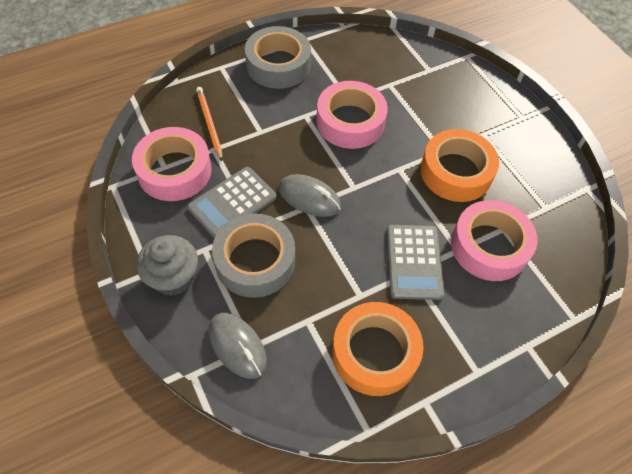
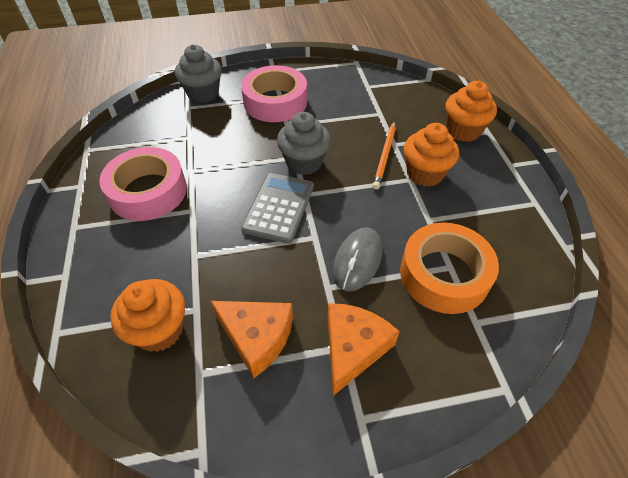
grey calculator: [187,167,277,239] [387,225,444,300] = 2 -> [241,173,314,244] = 1
grey cupcake: [137,235,198,296] = 1 -> [175,45,222,103] [277,112,331,175] = 2
grey mouse: [209,313,267,379] [278,174,341,217] = 2 -> [333,227,383,292] = 1
grey tape: [212,214,295,298] [245,26,311,89] = 2 -> none = 0
orange cheese: none = 0 -> [211,301,293,378] [328,303,400,396] = 2
orange cupcake: none = 0 -> [110,279,185,352] [404,123,459,187] [446,81,497,142] = 3
orange tape: [332,302,424,396] [421,129,499,202] = 2 -> [400,223,499,314] = 1
pink tape: [132,127,212,201] [316,81,388,149] [451,200,538,281] = 3 -> [99,147,187,221] [241,65,307,122] = 2

